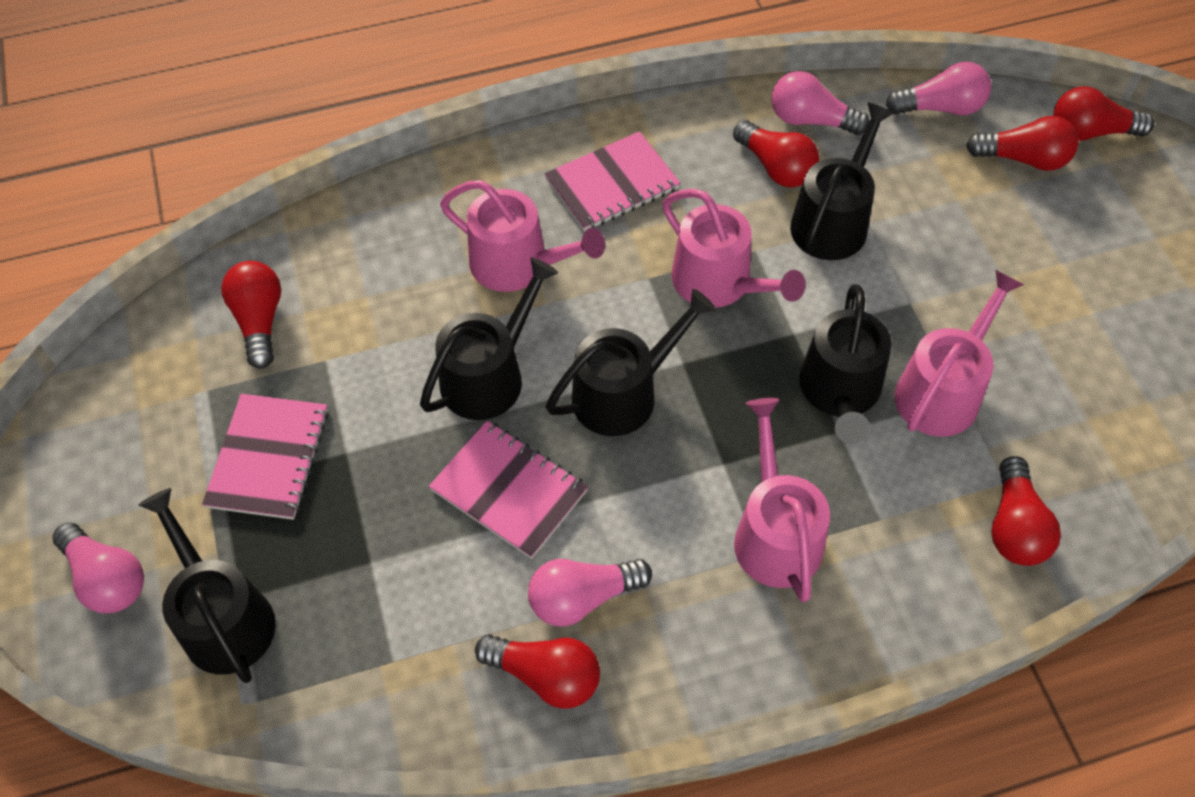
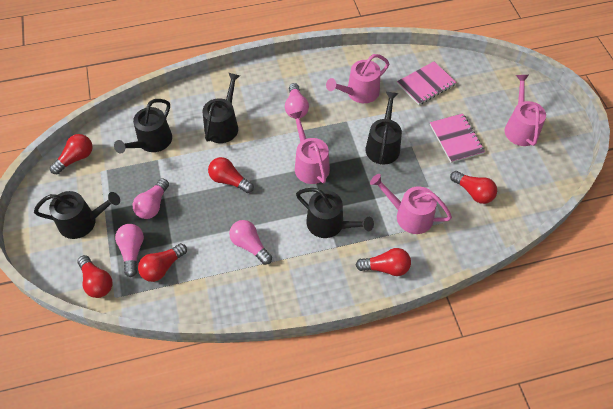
pink notebook: [202,394,329,520] [429,421,588,559] [544,131,681,231] = 3 -> [397,61,457,105] [430,113,485,163] = 2

